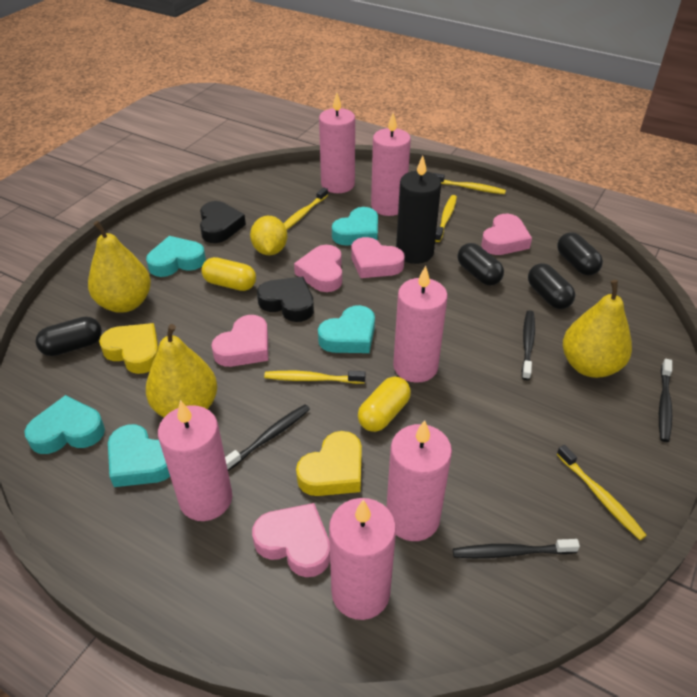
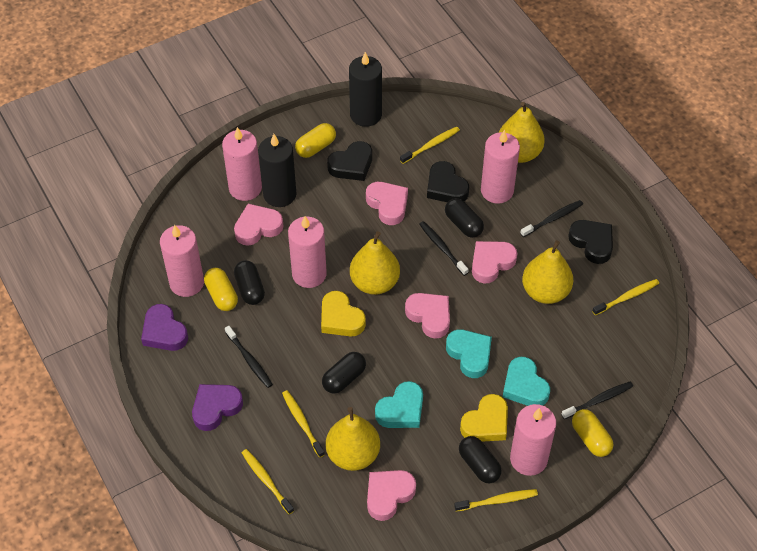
black candle: [396,156,441,264] = 1 -> [258,134,297,207] [349,52,382,127] = 2
black heart: [200,201,246,243] [257,277,314,322] = 2 -> [327,141,372,181] [427,161,469,202] [568,220,613,264] = 3
pink candle: [158,400,232,521] [319,93,355,193] [329,498,396,620] [371,113,411,216] [386,420,452,541] [393,266,448,383] = 6 -> [160,225,204,297] [222,127,262,201] [288,216,327,288] [481,130,520,204] [510,404,556,476] = 5
purple heart: none = 0 -> [141,304,188,351] [192,384,243,431] = 2
turquoise heart: [24,395,105,454] [108,424,170,487] [146,236,206,277] [318,305,375,353] [332,207,378,246] = 5 -> [375,381,423,428] [446,329,492,378] [503,357,550,406] = 3
yellow capsule: [201,257,256,291] [358,377,411,432] = 2 -> [204,268,238,311] [295,123,336,158] [572,409,613,457] = 3
yellow lemon: [250,216,287,255] = 1 -> none = 0
yellow pear: [88,221,151,313] [146,324,217,417] [563,280,632,378] = 3 -> [326,407,380,471] [350,231,400,295] [499,102,545,163] [522,240,573,304] = 4

